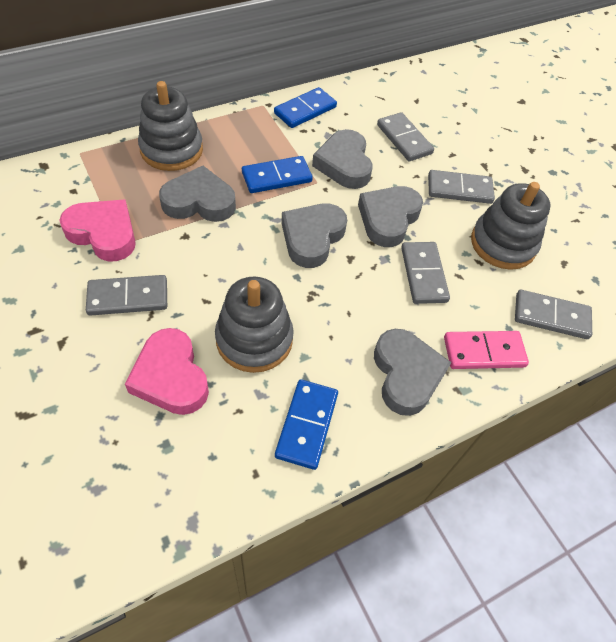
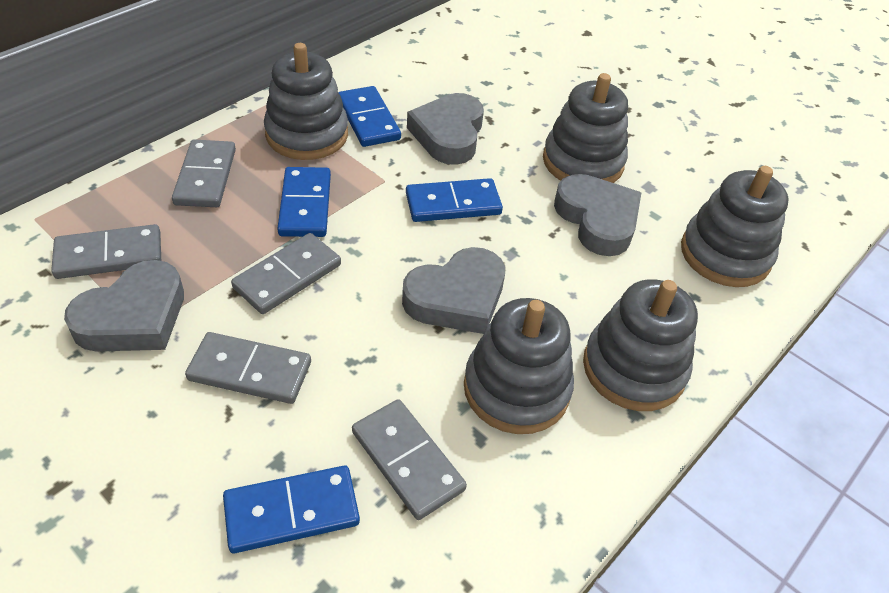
blue domino: [242,156,313,193] [274,87,337,128] [275,379,338,470] = 3 -> [223,466,360,553] [277,167,331,237] [338,86,401,147] [406,178,503,222] = 4
grey heart: [159,166,236,222] [281,203,347,268] [312,129,373,189] [358,186,423,247] [374,329,451,416] = 5 -> [64,260,184,351] [402,247,505,334] [407,93,484,165] [554,174,641,256] = 4
grey stacking toy: [138,81,203,171] [215,277,294,373] [471,182,551,270] = 3 -> [264,43,348,160] [464,298,574,434] [543,73,628,183] [583,279,698,411] [681,166,788,287] = 5
pink domino: [444,331,529,369] = 1 -> none = 0
pink heart: [59,199,136,261] [125,328,209,415] = 2 -> none = 0

